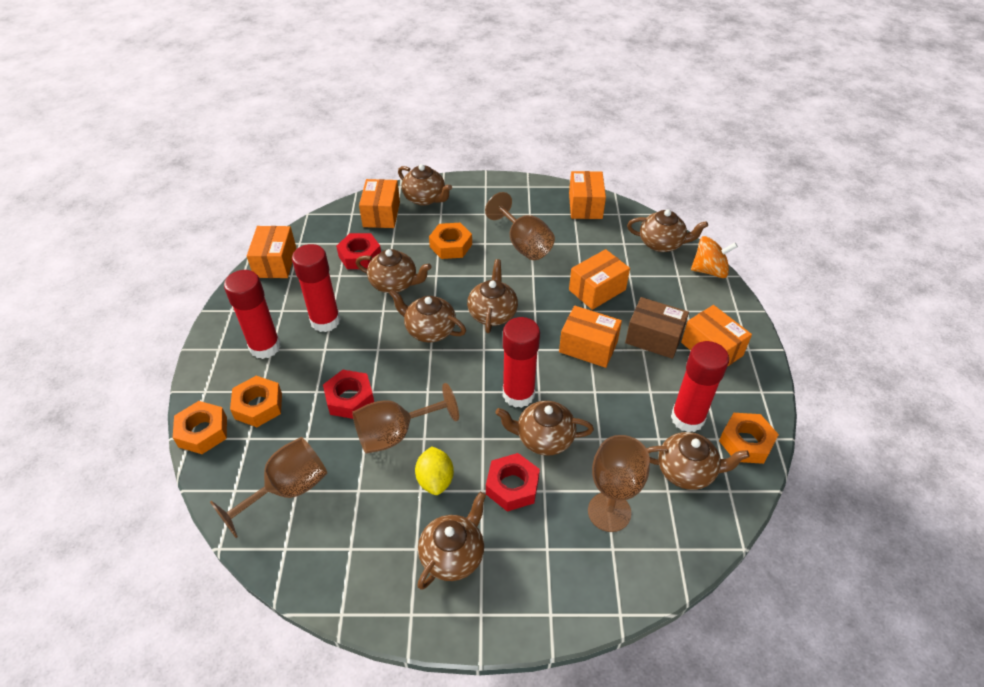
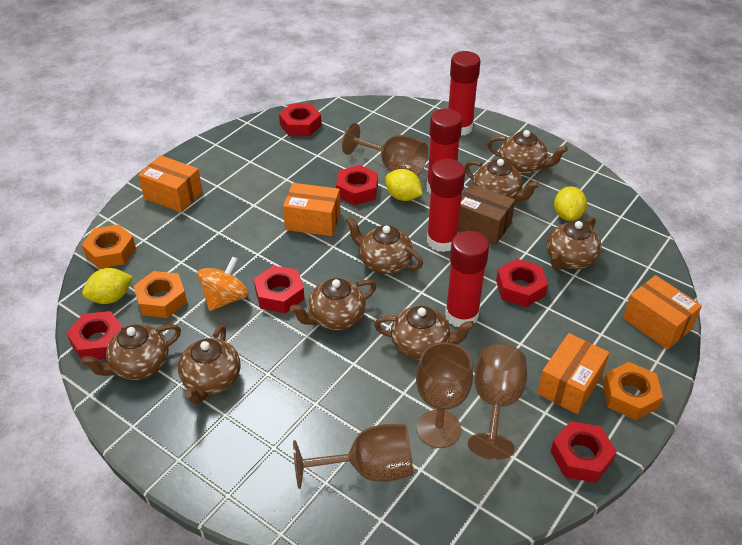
orange box: [247,226,296,278] [359,179,400,228] [559,306,622,368] [569,171,606,219] [569,249,630,310] [681,305,752,367] = 6 -> [138,155,203,212] [283,183,340,236] [537,333,609,414] [623,275,702,350] = 4
orange nut: [173,401,227,454] [230,376,282,427] [429,223,472,259] [719,413,779,464] = 4 -> [82,224,136,269] [134,271,187,318] [603,362,663,420] = 3
red nut: [323,370,374,419] [336,233,381,269] [486,453,540,512] = 3 -> [66,311,123,360] [254,265,304,313] [279,104,321,136] [336,165,378,205] [496,259,548,307] [550,421,617,483] = 6
yellow lemon: [415,446,454,495] = 1 -> [82,268,133,304] [385,169,422,201] [554,186,587,221] = 3

